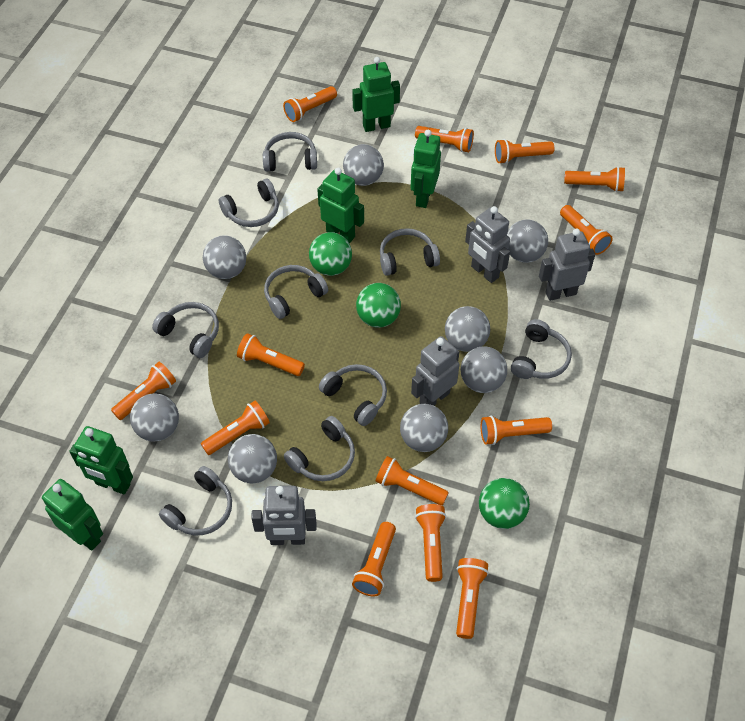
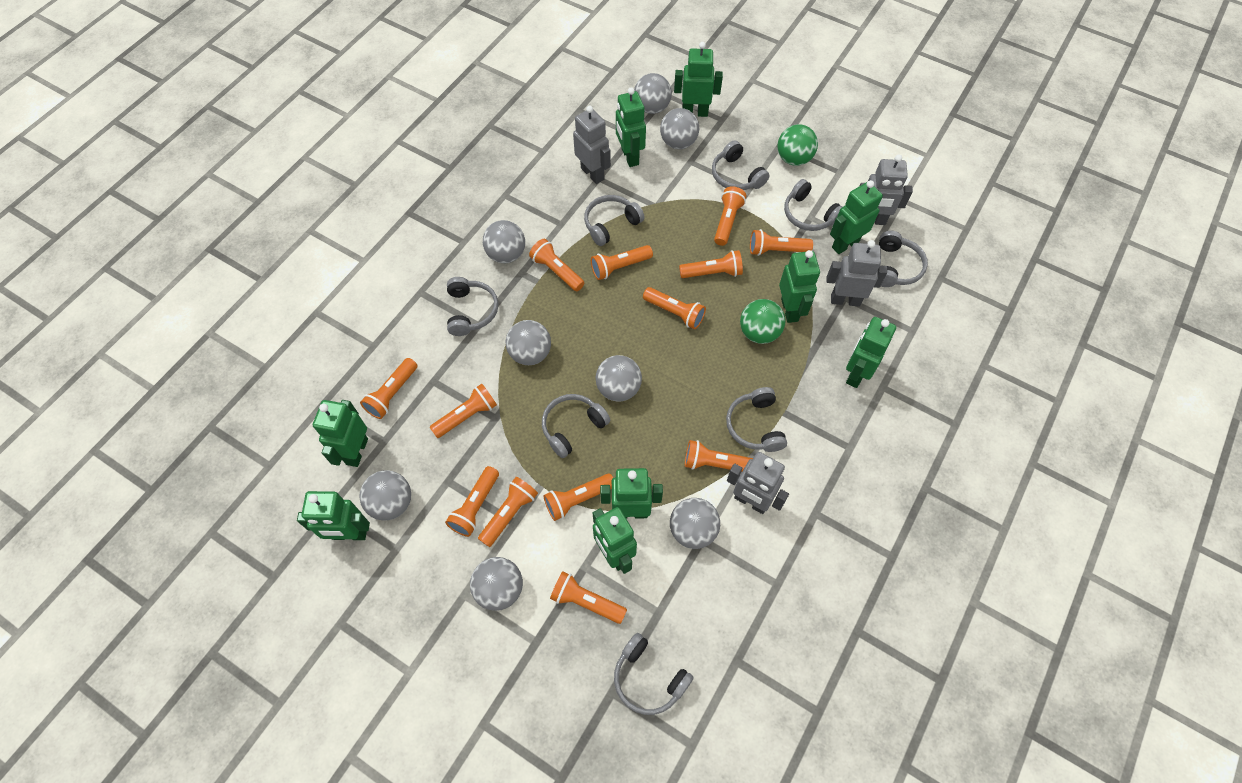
green ball: [309,232,352,276] [356,283,401,328] [479,478,530,529] = 3 -> [740,299,785,344] [777,124,818,166] = 2
green robot: [42,479,103,551] [69,426,133,495] [317,168,364,243] [352,57,400,132] [411,130,441,208] = 5 -> [297,491,370,540] [313,400,368,467] [593,507,637,574] [600,468,663,519] [616,87,646,167] [674,42,723,117] [779,250,820,323] [830,180,883,254] [846,317,896,388] = 9
grey headphones: [152,302,219,358] [159,466,232,535] [219,179,279,227] [263,132,317,172] [264,265,328,319] [284,416,355,481] [319,364,387,426] [380,228,440,276] [511,319,572,379] = 9 -> [447,277,498,336] [542,394,610,458] [584,195,645,246] [614,633,694,715] [712,140,770,190] [726,387,787,452] [784,179,843,231] [879,231,928,287] = 8

